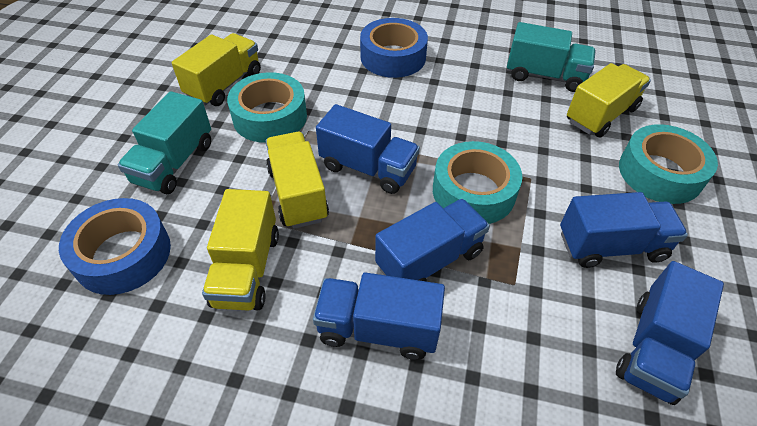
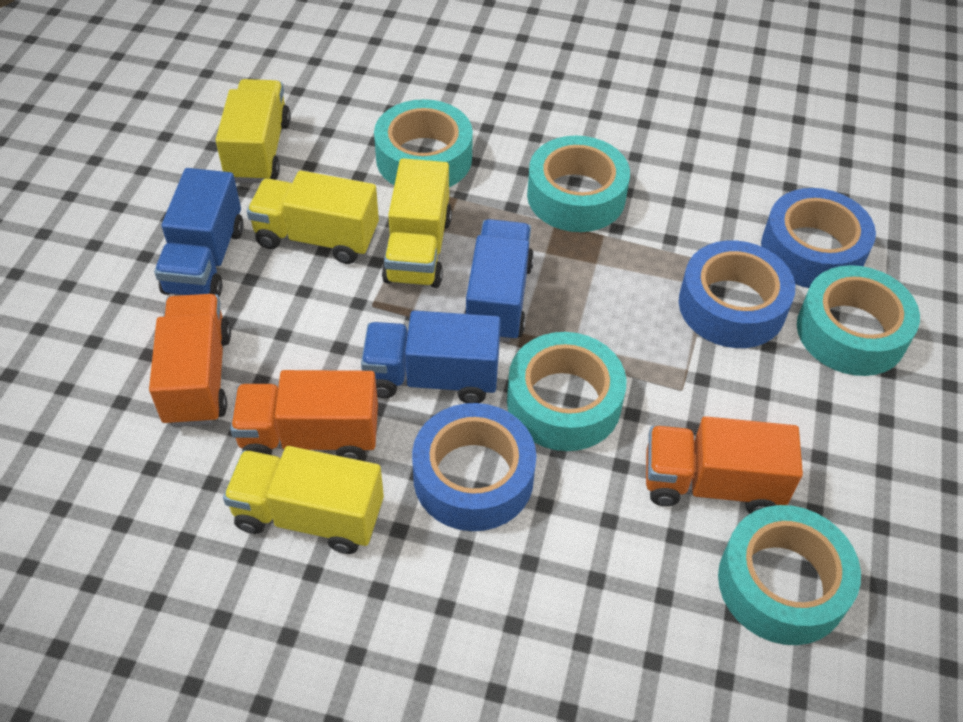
blue tape: [59,198,171,295] [360,18,428,78] = 2 -> [412,403,536,531] [679,240,795,348] [761,188,876,288] = 3
blue truck: [313,272,445,360] [316,104,420,194] [375,199,490,282] [560,192,688,268] [616,261,724,405] = 5 -> [154,168,244,297] [361,311,501,403] [464,219,534,342] = 3
orange truck: none = 0 -> [149,294,231,427] [230,370,378,460] [646,416,803,514] = 3
turquoise tape: [227,72,307,143] [433,141,522,224] [619,124,718,204] = 3 -> [374,99,473,187] [507,332,626,451] [527,135,630,232] [718,505,861,645] [797,265,920,376] = 5
turquoise truck: [118,91,211,194] [507,22,596,92] = 2 -> none = 0

